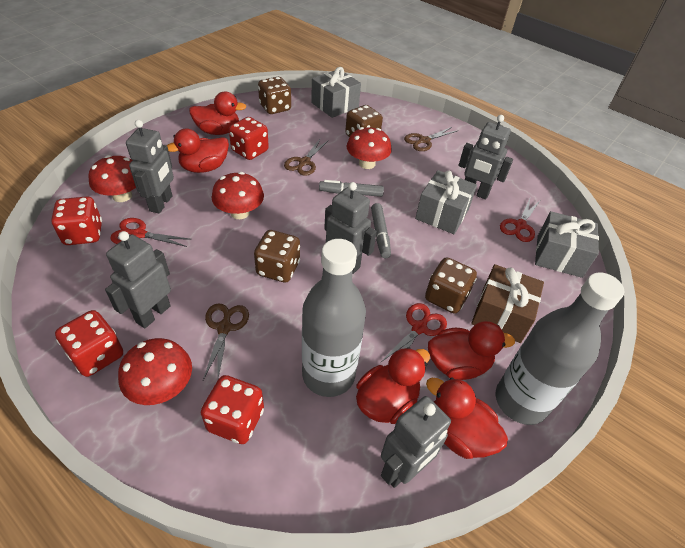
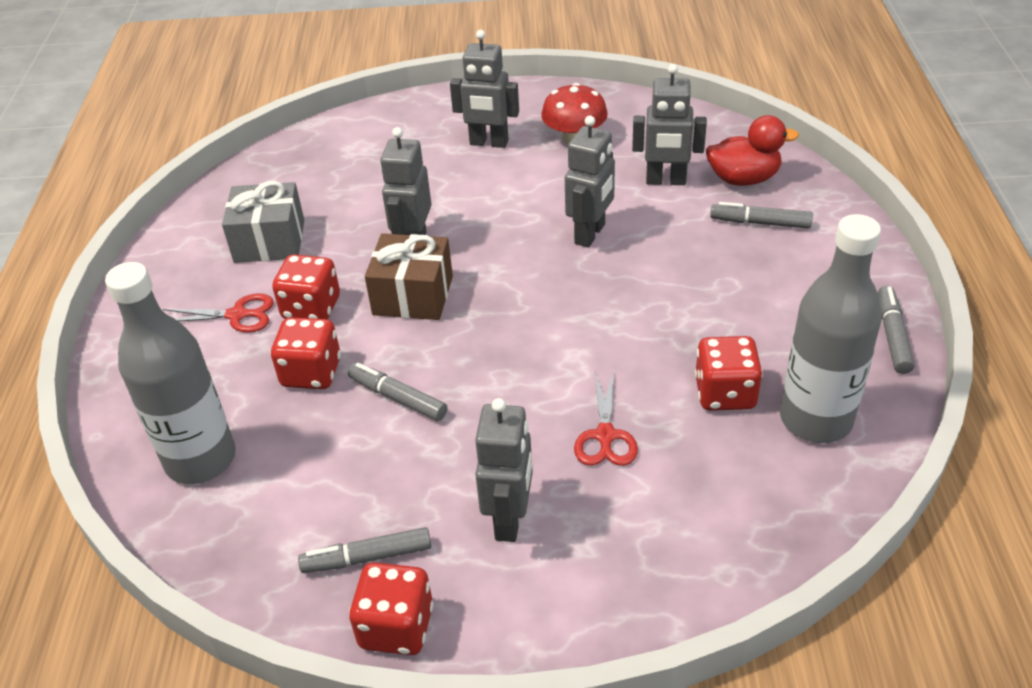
brown dice: [254,230,300,282] [258,77,291,114] [345,105,383,137] [425,257,477,314] = 4 -> none = 0
brown scissors: [203,303,249,381] [284,138,329,176] [404,127,457,151] = 3 -> none = 0
grey gift: [311,67,361,118] [415,170,477,234] [535,211,599,278] = 3 -> [222,181,304,263] = 1
grey marker: [319,180,384,197] [371,203,391,258] = 2 -> [298,527,431,573] [348,363,447,421] [710,202,813,229] [878,286,915,374] = 4
red duck: [167,129,229,173] [189,92,246,135] [356,347,430,424] [426,378,508,459] [428,321,515,380] = 5 -> [706,115,799,186] = 1
red mushroom: [88,155,136,202] [118,338,192,405] [212,172,264,219] [347,127,392,169] = 4 -> [541,83,608,144] = 1
red scissors: [110,218,192,247] [380,303,447,363] [500,199,540,242] = 3 -> [163,294,274,333] [574,369,638,466] = 2

